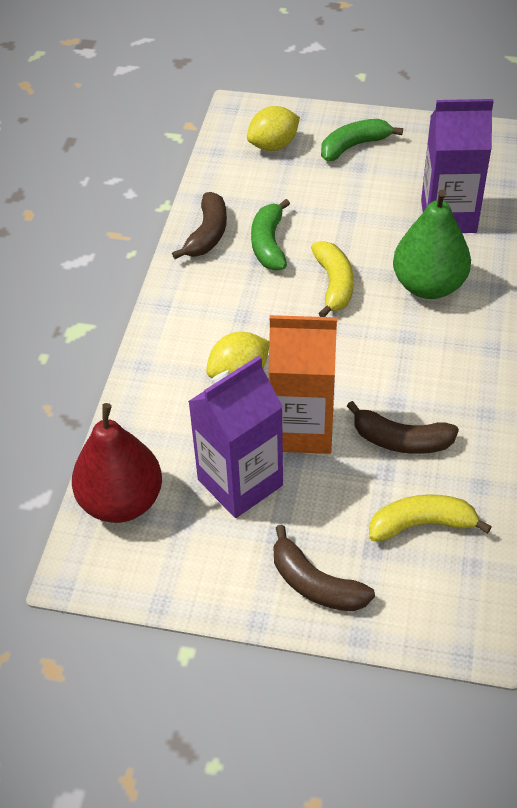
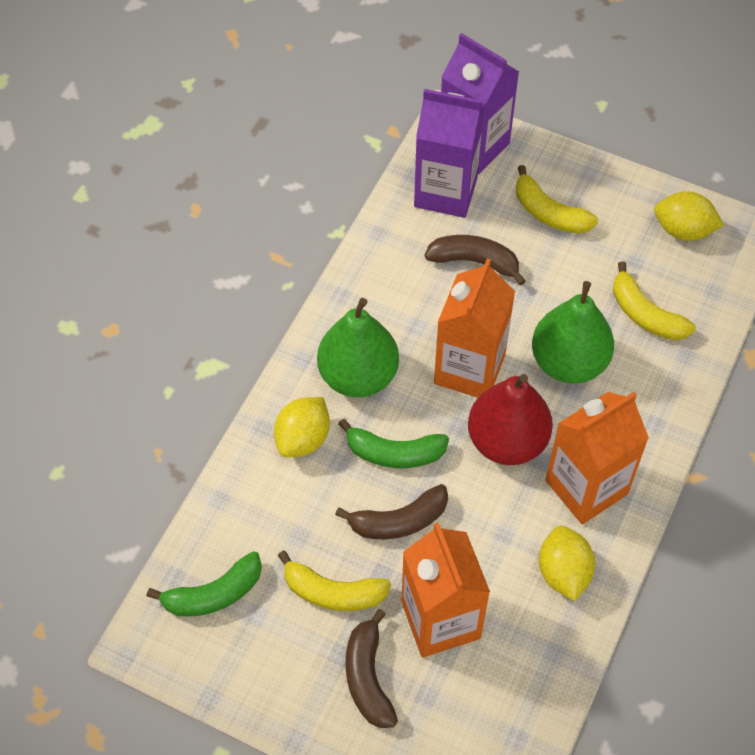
green pear: [393,189,471,299] = 1 -> [317,298,399,397] [532,281,614,383] = 2
orange carton: [268,315,337,454] = 1 -> [402,522,490,658] [434,258,515,398] [546,392,649,524] = 3
yellow banana: [311,241,354,317] [369,494,492,542] = 2 -> [278,550,391,611] [516,165,598,234] [613,261,696,340] = 3
yellow lemon: [206,332,269,378] [247,106,300,151] = 2 -> [274,397,330,457] [539,526,595,601] [654,191,724,241] = 3

